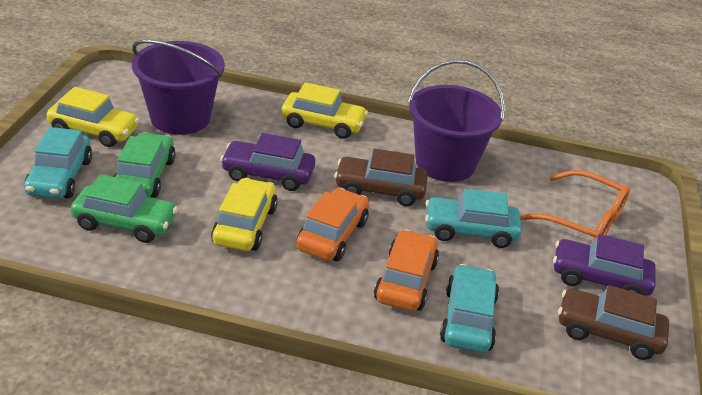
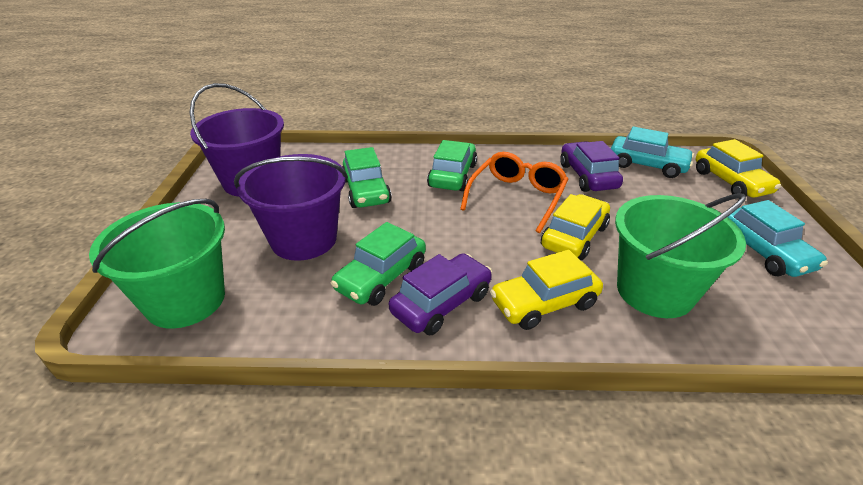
brown car: [334,149,428,206] [558,285,669,360] = 2 -> none = 0
green bucket: none = 0 -> [89,199,225,329] [615,194,746,318] = 2
green car: [71,174,178,243] [114,132,176,198] = 2 -> [331,222,426,306] [342,147,392,208] [427,140,477,191] = 3
orange car: [296,188,369,261] [374,229,439,311] = 2 -> none = 0
turquoise car: [24,127,92,199] [425,188,522,248] [440,264,499,353] = 3 -> [611,127,694,178] [728,200,828,277] = 2

